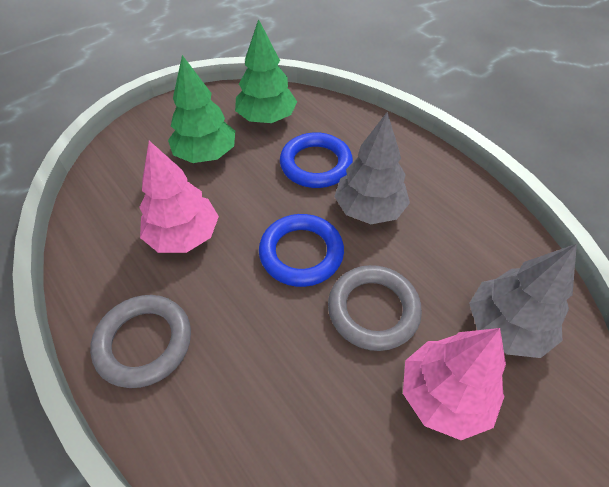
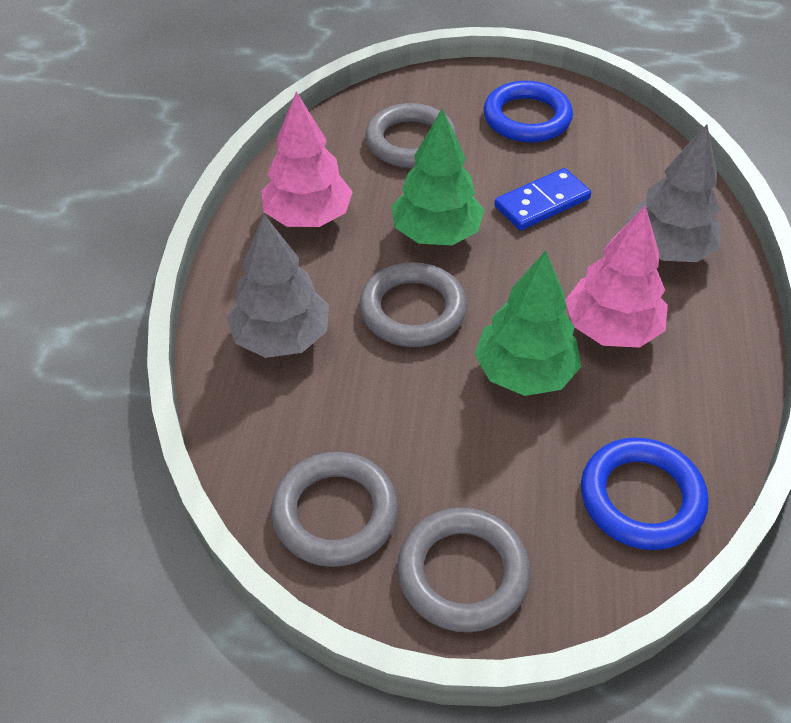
blue domino: none = 0 -> [494,168,591,230] = 1
grey ring: [90,295,191,388] [328,265,422,351] = 2 -> [271,452,399,567] [359,262,467,347] [365,103,457,168] [397,508,531,632] = 4

